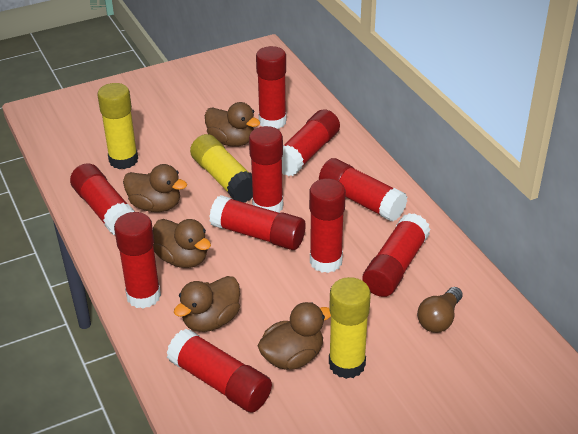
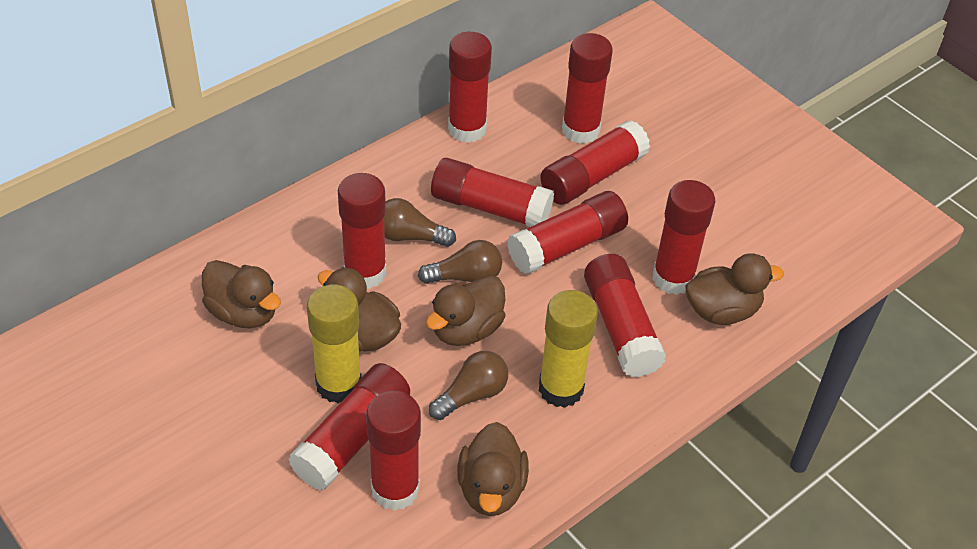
brown light bulb: [417,287,463,333] = 1 -> [384,198,456,247] [418,240,502,284] [429,351,508,420] = 3
yellow glue stick: [97,83,138,169] [190,134,253,203] [329,277,371,379] = 3 -> [307,285,362,403] [539,290,598,408] = 2

